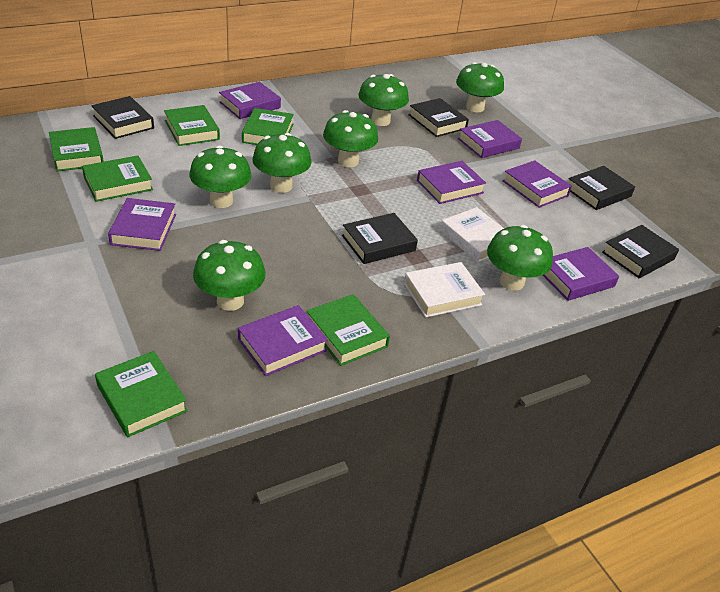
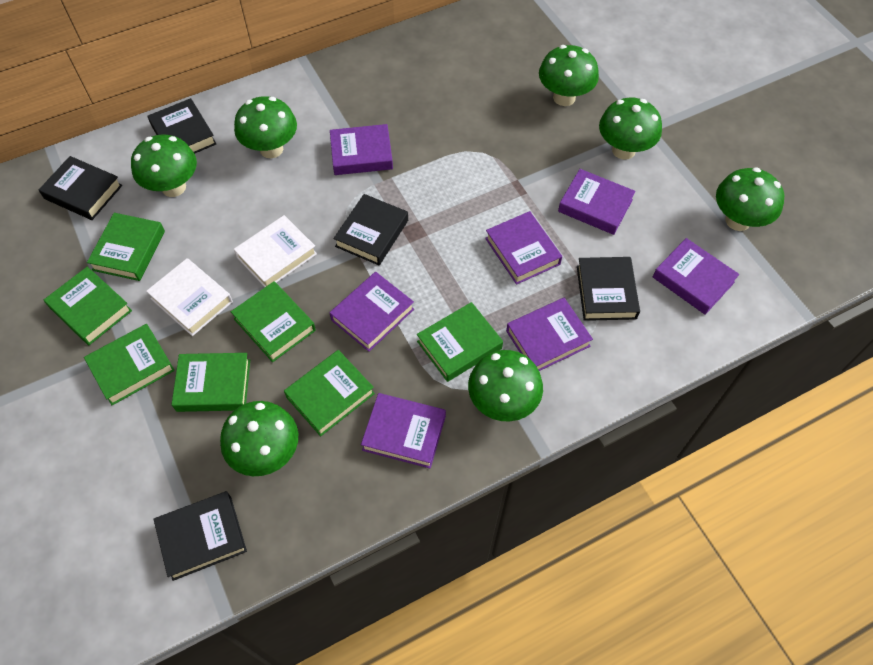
green book: [49,127,104,172] [82,155,153,202] [95,351,188,437] [164,105,220,146] [242,108,294,145] [307,294,390,366] = 6 -> [44,267,132,345] [84,324,175,405] [87,213,165,281] [172,353,250,412] [231,281,316,362] [284,350,375,436] [417,302,503,382] = 7

